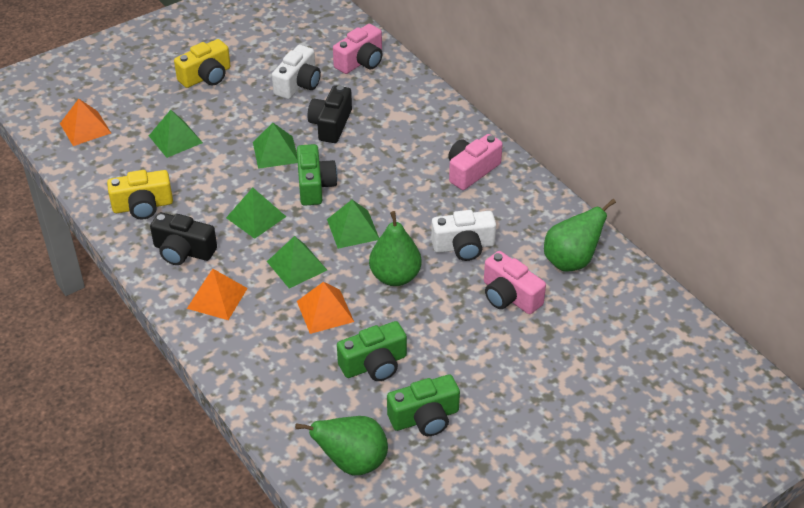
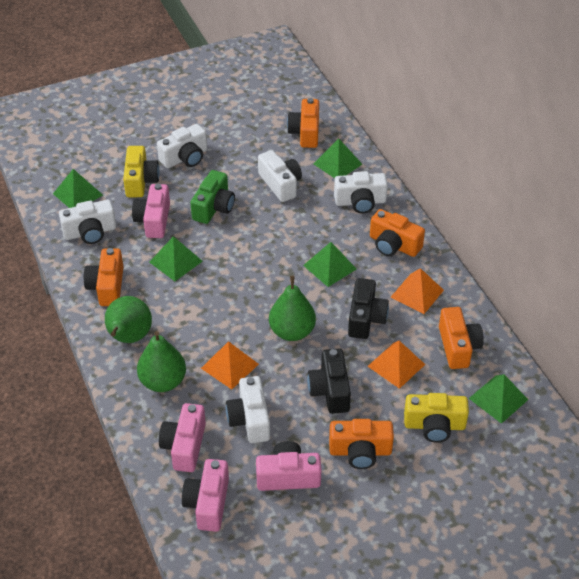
green camera: [297,144,338,206] [337,321,407,381] [387,374,460,436] = 3 -> [190,170,235,224] = 1
orange camera: none = 0 -> [84,248,123,306] [287,98,319,148] [329,419,394,469] [370,209,425,257] [439,307,484,369] = 5
pink camera: [333,24,383,74] [448,134,503,190] [484,251,546,314] = 3 -> [132,184,170,238] [159,403,206,472] [182,459,229,532] [256,441,322,491] = 4
white camera: [272,45,321,99] [431,210,496,261] = 2 -> [59,200,116,244] [157,124,207,168] [226,376,270,443] [258,150,302,202] [334,171,388,214] = 5

